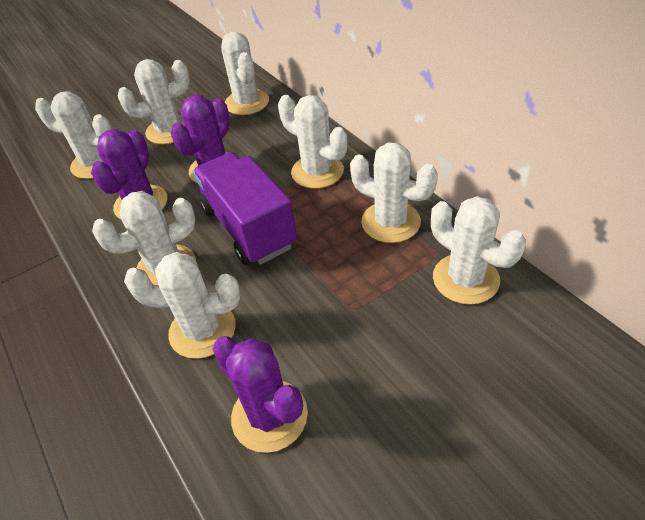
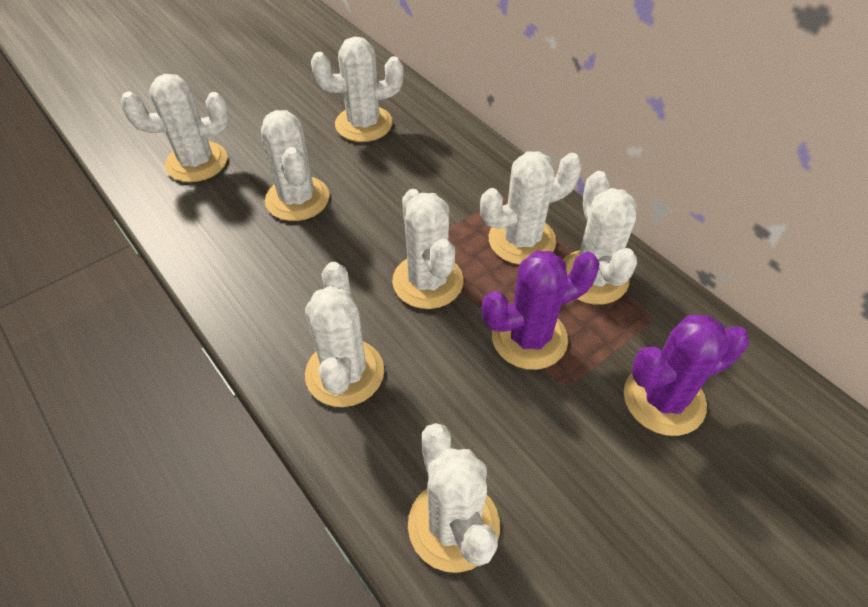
purple cactus: [91,129,167,219] [170,95,230,184] [212,336,308,453] = 3 -> [482,251,600,370] [624,315,749,436] = 2
purple truck: [193,152,297,265] = 1 -> none = 0

